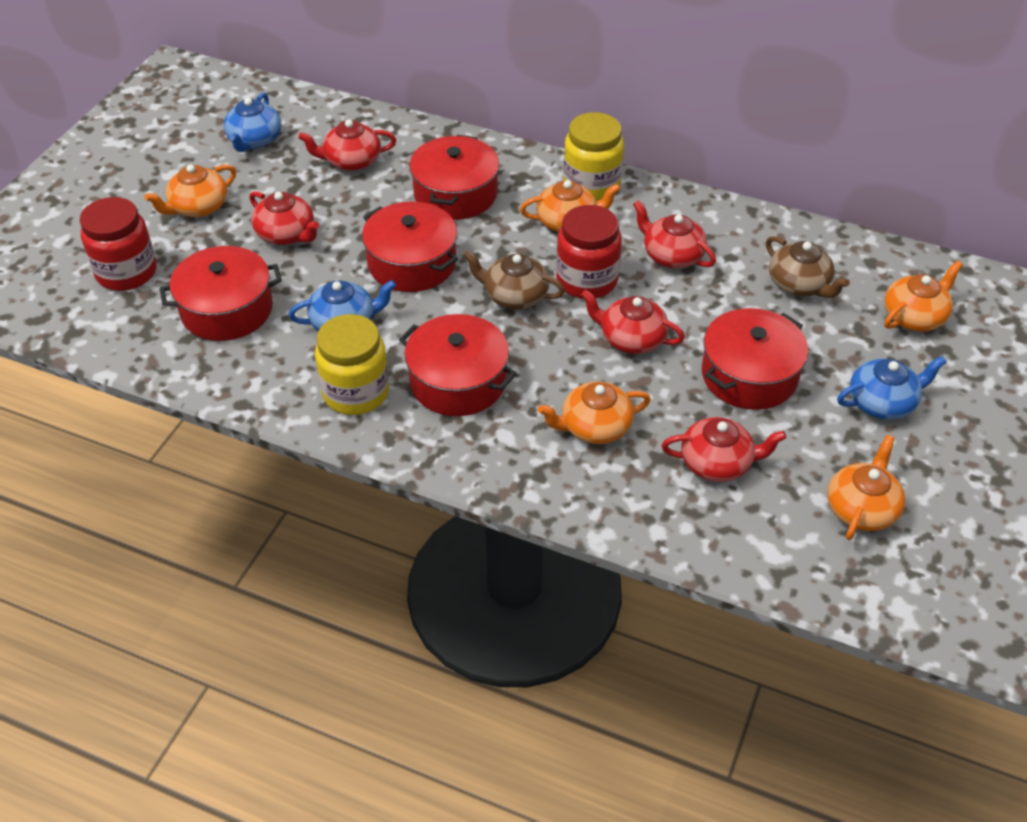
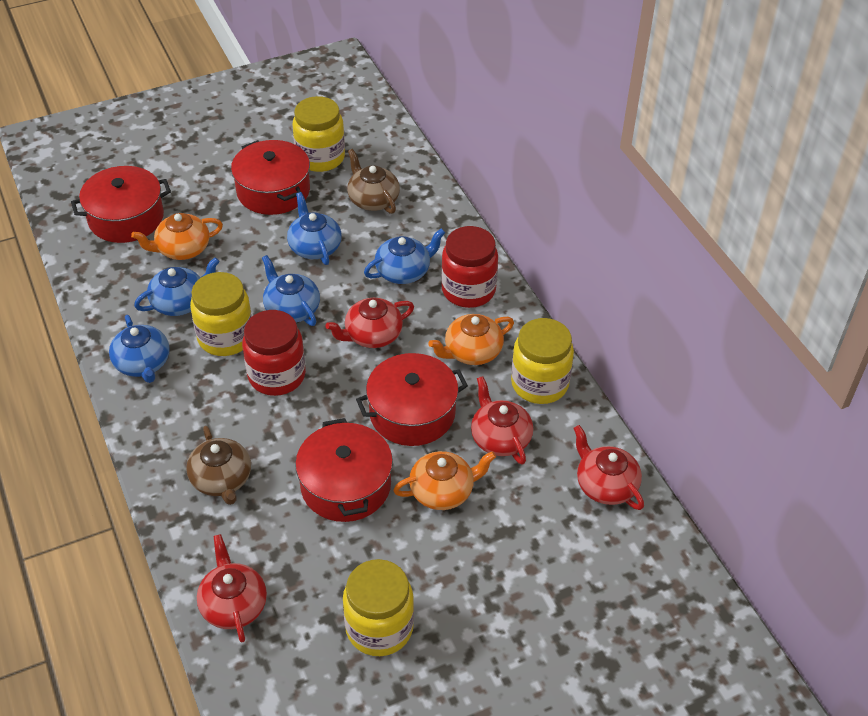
blue teapot: [224,93,281,152] [289,280,396,331] [837,356,946,420] = 3 -> [109,315,170,383] [134,257,220,316] [262,255,320,326] [287,192,342,265] [364,228,445,284] = 5
orange teapot: [145,164,236,217] [520,180,621,232] [538,382,651,444] [828,435,905,540] [884,261,963,331] = 5 -> [131,213,223,260] [393,451,496,510] [428,314,514,365] = 3
red pot: [160,246,282,341] [362,202,458,292] [399,314,517,416] [409,135,499,220] [702,308,808,410] = 5 -> [71,166,171,243] [231,140,310,215] [295,418,393,522] [356,353,468,446] = 4
red teapot: [249,191,319,245] [298,119,396,171] [581,290,685,354] [633,200,716,269] [662,417,786,482] = 5 -> [197,534,267,642] [325,298,414,348] [471,376,533,465] [574,425,644,510] = 4
yellow jar: [315,314,389,415] [563,112,624,201] = 2 -> [190,272,252,356] [292,96,345,172] [343,559,414,656] [511,318,574,404] = 4

